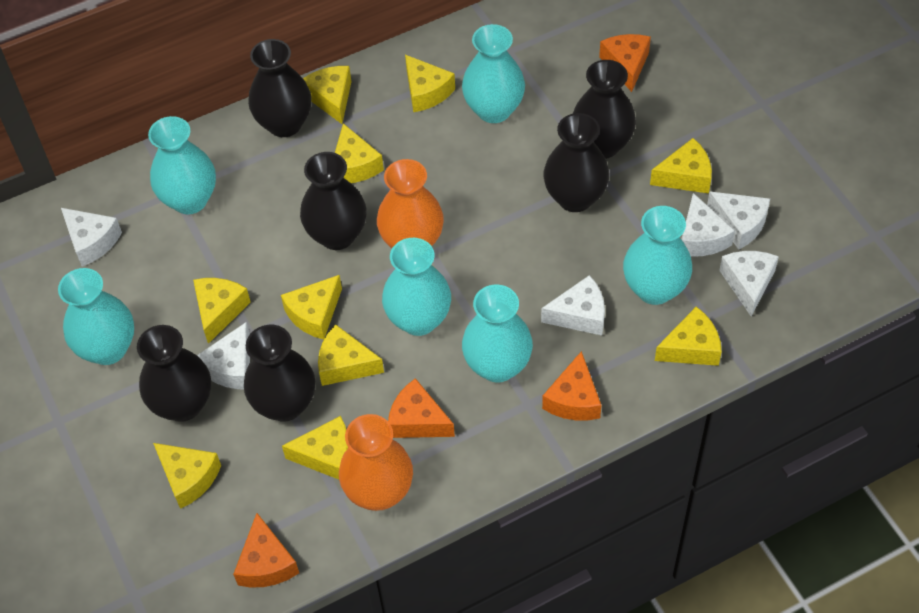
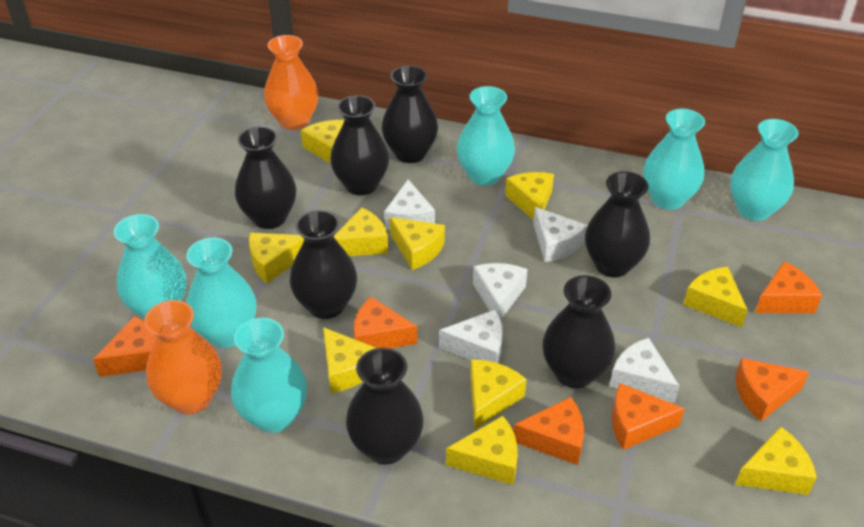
black vase: [137,325,211,422] [244,325,315,422] [248,39,312,137] [300,152,367,250] [543,113,610,212] [573,60,636,159] = 6 -> [235,126,296,229] [290,210,357,319] [330,95,389,195] [346,348,424,465] [382,66,438,163] [543,275,615,388] [585,171,650,277] = 7
orange cheese: [233,513,299,588] [388,378,455,438] [542,351,601,420] [599,34,651,92] = 4 -> [93,316,156,377] [354,297,417,348] [513,397,584,465] [612,383,685,450] [735,358,810,421] [755,261,822,313] = 6
white cheese: [61,208,122,267] [197,322,250,389] [541,275,605,336] [681,193,735,257] [707,191,770,250] [719,251,779,316] = 6 -> [384,179,435,230] [439,310,503,363] [473,263,528,320] [533,207,587,262] [609,338,679,403] = 5

